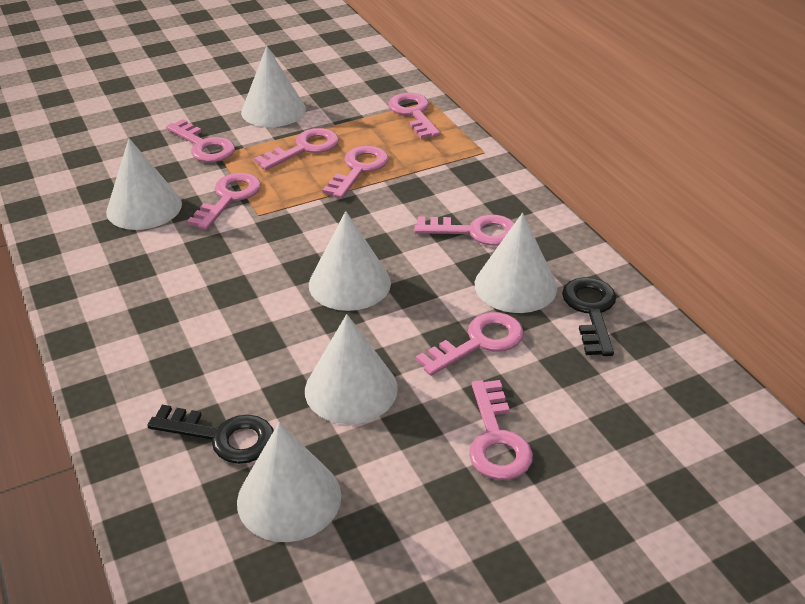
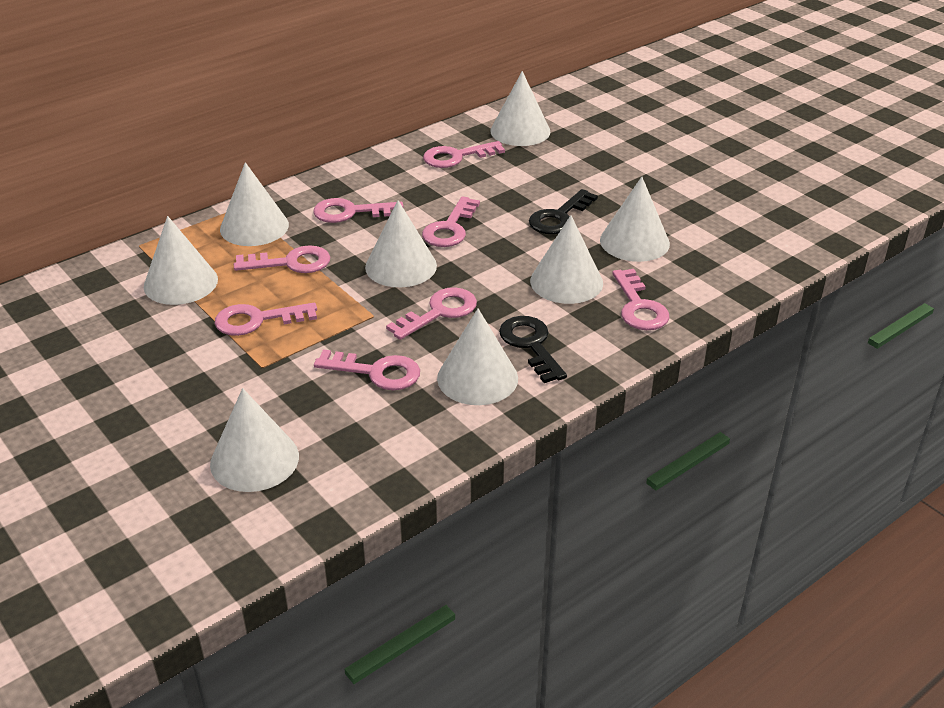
white cone: [106,138,182,230] [237,422,341,542] [241,46,306,127] [305,314,398,424] [309,211,391,311] [475,213,557,313] = 6 -> [144,216,218,305] [210,388,299,492] [220,162,289,246] [365,200,437,287] [437,309,518,405] [490,71,550,146] [530,215,603,304] [600,177,670,262] = 8

